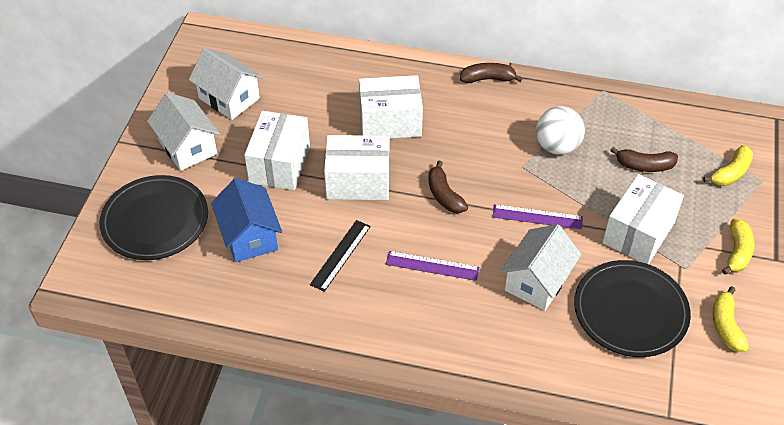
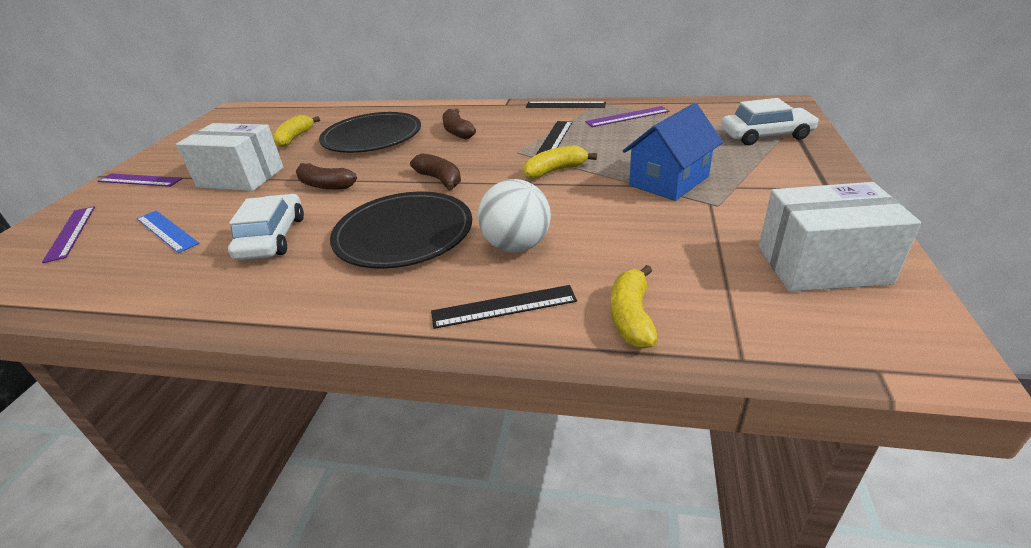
black ruler: [310,220,371,292] = 1 -> [431,285,577,329] [526,102,606,108] [536,121,572,155] = 3
blue ruler: none = 0 -> [137,211,199,253] = 1
purple ruler: [386,251,479,281] [492,204,583,230] = 2 -> [42,206,95,263] [98,173,182,187] [585,106,669,127] = 3
white box: [244,111,310,190] [324,135,390,200] [359,75,423,139] [602,174,684,264] = 4 -> [176,123,284,191] [759,182,921,292] = 2
white car: none = 0 -> [228,194,304,260] [721,98,819,145] = 2
white house: [147,92,220,171] [189,48,263,120] [500,224,582,311] = 3 -> none = 0

